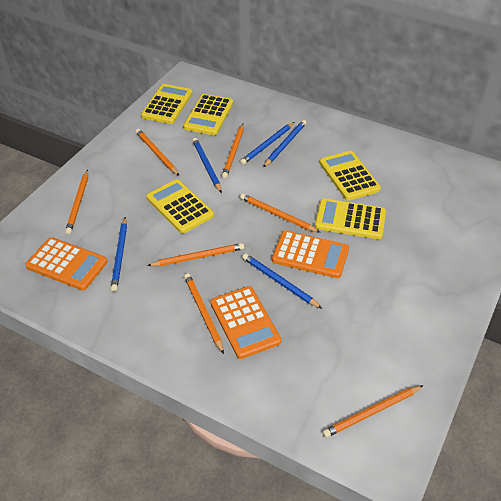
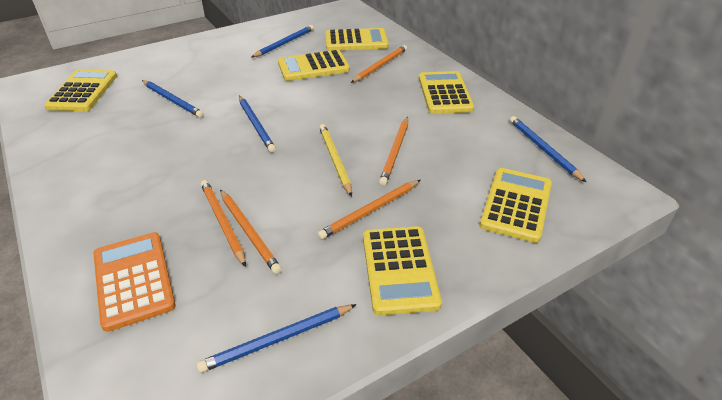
orange calculator: [25,237,107,290] [210,286,281,359] [272,230,349,278] = 3 -> [94,232,176,332] = 1
orange pencil: [65,170,88,234] [136,129,179,176] [147,243,244,266] [184,273,224,354] [222,124,244,178] [240,194,321,233] [322,385,423,438] = 7 -> [201,180,246,267] [220,189,282,274] [317,180,420,240] [351,45,407,83] [379,117,408,186] = 5
yellow calculator: [141,84,193,124] [146,179,214,233] [183,94,233,135] [315,198,386,239] [319,151,381,201] = 5 -> [44,69,117,111] [278,50,350,81] [325,28,389,51] [363,226,442,315] [419,71,474,114] [480,168,552,243] = 6
yellow pencil: none = 0 -> [319,124,352,196] = 1

